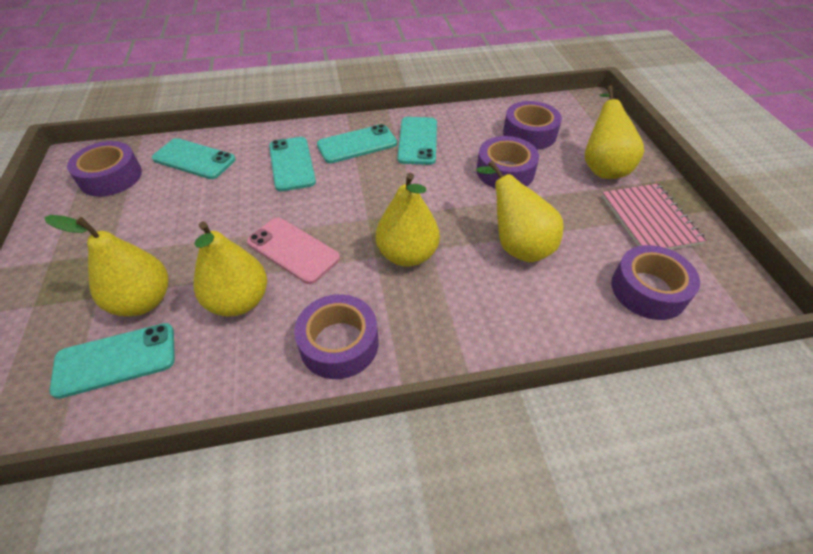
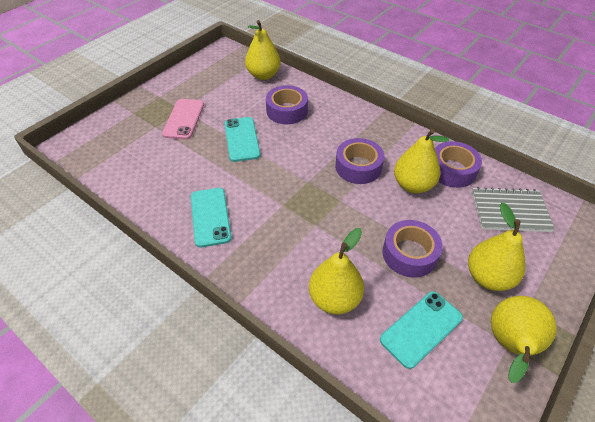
grey notebook: none = 0 -> [472,187,555,232] = 1
pink notebook: [602,183,707,250] = 1 -> none = 0
purple tape: [67,141,142,197] [294,294,378,379] [477,136,539,189] [503,101,562,150] [611,245,700,320] = 5 -> [266,85,308,124] [335,138,384,184] [383,220,443,278] [435,141,482,188] = 4
turquoise phone: [49,323,175,399] [152,138,236,179] [269,137,316,191] [317,124,397,163] [397,117,437,165] = 5 -> [191,188,232,247] [225,117,260,162] [380,291,463,369] = 3

